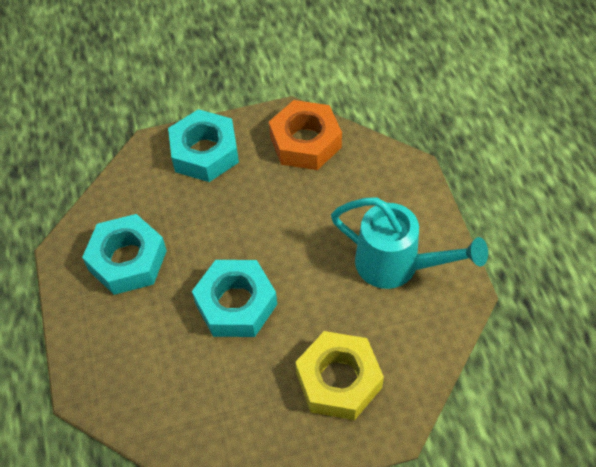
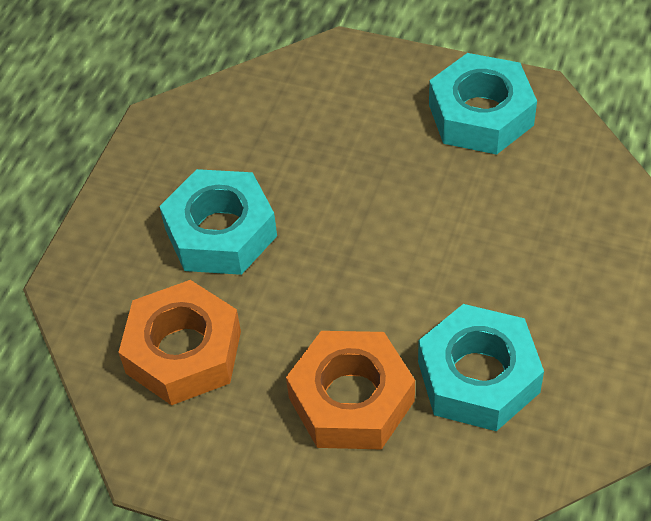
orange nut: [269,100,342,170] = 1 -> [118,280,241,406] [286,331,415,449] = 2
turquoise watering can: [331,197,488,289] = 1 -> none = 0
yellow nut: [295,331,384,420] = 1 -> none = 0

